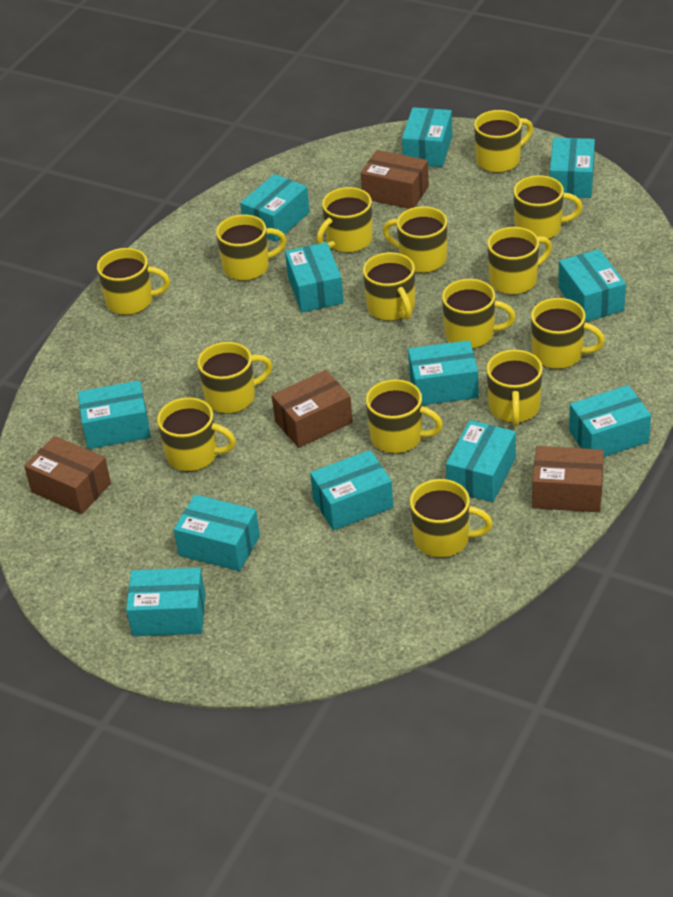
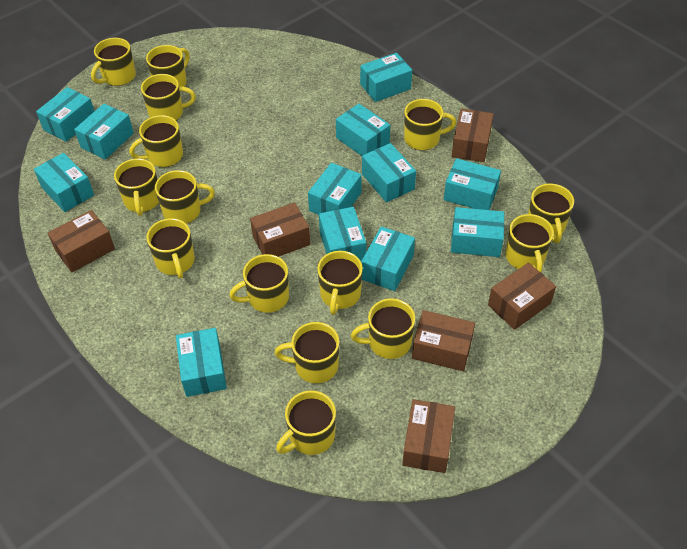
brown box: [24,436,111,514] [272,370,353,448] [361,150,429,209] [532,446,604,512] = 4 -> [48,210,115,272] [250,202,310,257] [402,399,455,473] [412,310,475,371] [452,108,494,162] [488,262,556,330] = 6

